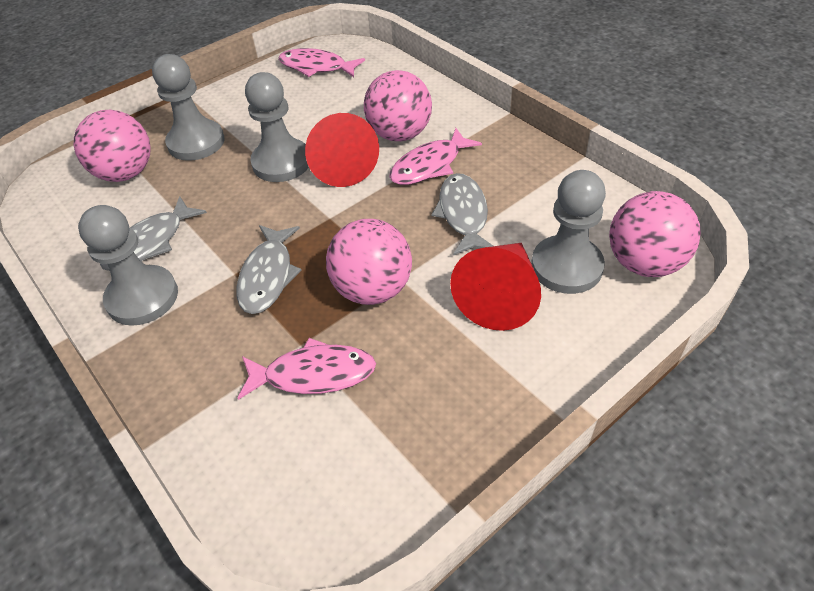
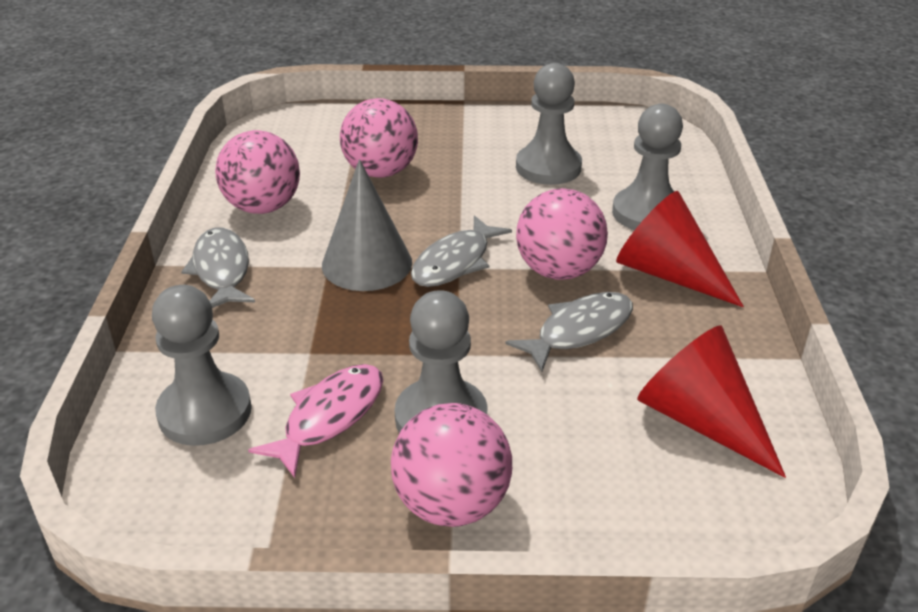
grey cone: none = 0 -> [322,159,412,291] = 1
pink fish: [238,338,376,400] [278,48,365,77] [389,128,482,185] = 3 -> [248,364,383,478] = 1

